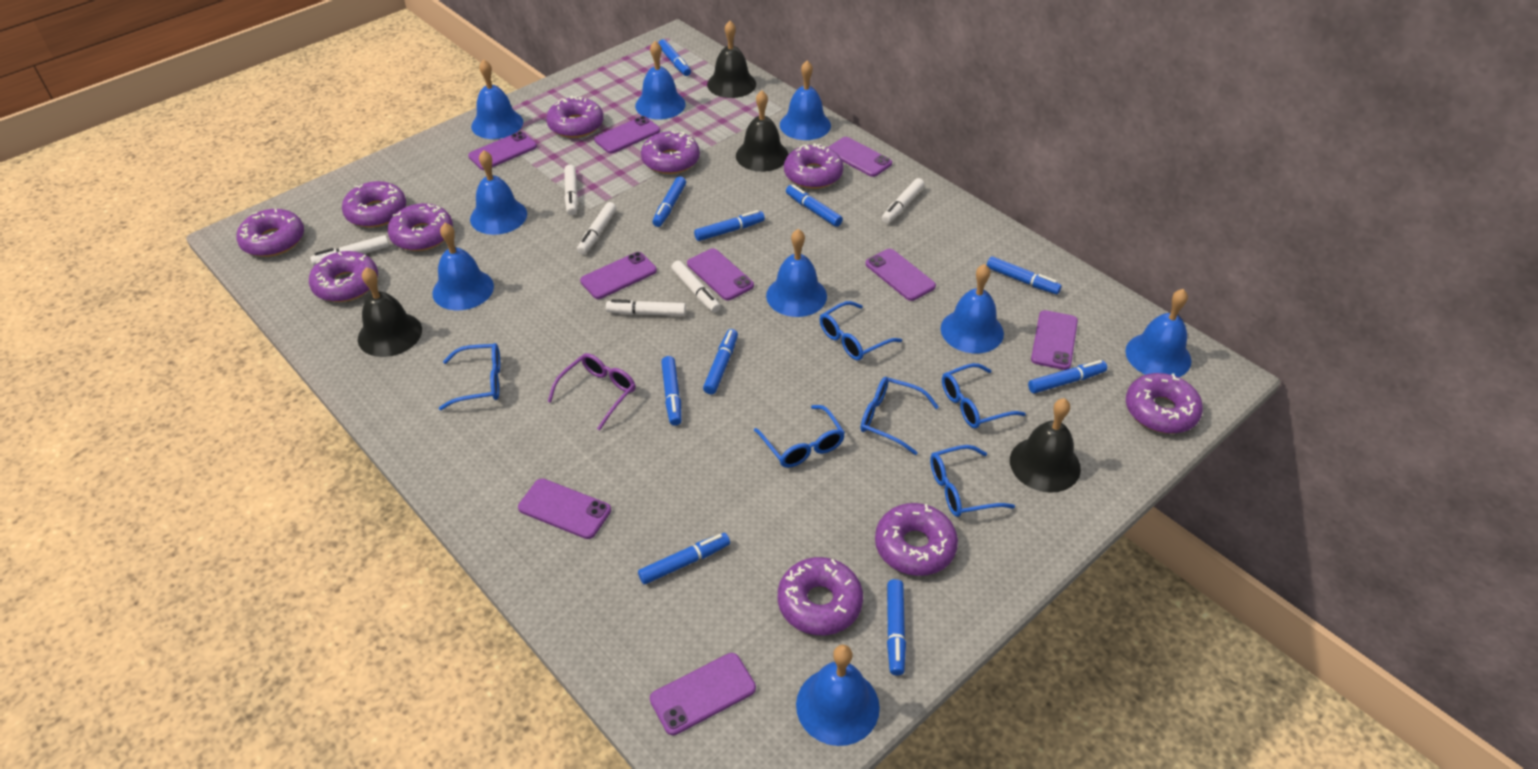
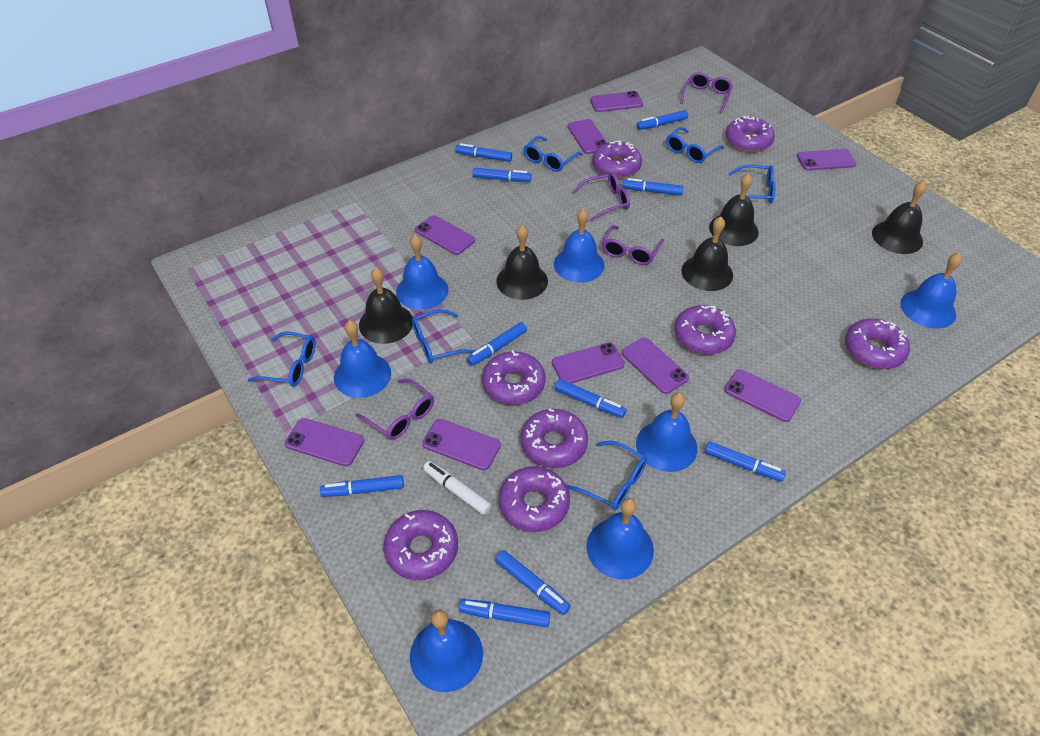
black bell: [358,267,422,357] [707,21,756,98] [736,90,789,172] [1010,398,1081,493] = 4 -> [359,268,413,344] [496,225,548,300] [681,217,733,291] [709,173,759,246] [872,181,927,254] = 5
blue bell: [432,223,494,310] [470,150,527,235] [471,59,523,139] [635,41,686,119] [766,229,827,317] [780,61,831,140] [796,645,880,746] [941,264,1004,353] [1126,289,1191,377] = 9 -> [334,320,391,398] [396,235,449,310] [410,609,483,692] [554,208,604,283] [586,498,654,580] [636,392,698,472] [901,253,962,329] = 7
purple donut: [236,209,304,257] [309,251,378,302] [342,181,406,227] [387,203,453,251] [546,96,603,138] [641,131,700,174] [778,557,863,635] [784,143,843,189] [875,503,958,576] [1126,373,1203,434] = 10 -> [383,510,458,580] [482,350,545,405] [499,466,570,532] [521,408,588,468] [592,141,642,178] [674,305,736,355] [725,116,775,152] [845,319,910,369] = 8
purple glasses: [548,353,636,430] = 1 -> [356,378,434,440] [573,173,630,222] [602,225,664,265] [680,72,733,113] = 4
white marker: [310,235,389,266] [564,165,578,215] [577,202,616,254] [606,299,686,316] [671,261,721,313] [882,178,924,224] = 6 -> [423,461,491,515] = 1

